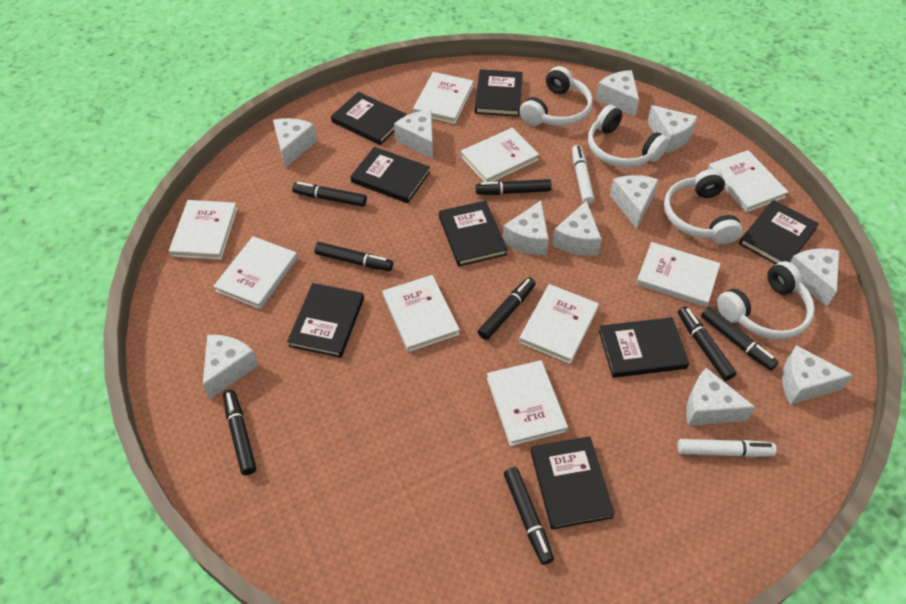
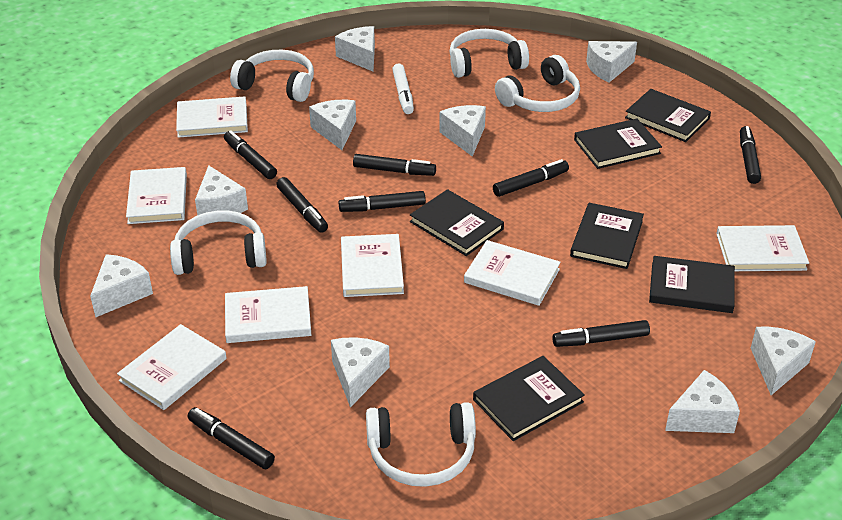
black book: [287,283,364,358] [331,92,406,145] [350,147,430,203] [439,200,508,267] [475,69,523,117] [530,436,615,530] [599,317,689,378] [739,200,819,264] = 8 -> [410,189,504,256] [473,356,585,441] [570,203,644,269] [574,119,662,169] [625,89,711,142] [649,256,735,313] = 6
white book: [169,200,238,260] [213,236,298,309] [383,275,460,352] [413,72,474,124] [461,128,539,182] [487,360,568,446] [519,284,599,364] [636,242,720,307] [708,150,788,212] = 9 -> [117,324,227,410] [126,167,187,224] [176,96,248,138] [225,286,311,343] [341,234,404,297] [464,240,561,306] [716,225,809,271] = 7
white cheese: [203,335,259,399] [273,118,317,168] [394,110,433,159] [503,201,549,255] [552,200,602,256] [596,70,639,116] [610,175,659,228] [647,105,698,153] [686,368,756,425] [782,345,853,405] [790,248,840,306] = 11 -> [90,254,153,317] [195,165,248,215] [309,100,356,150] [331,337,390,407] [335,26,375,72] [439,105,486,157] [586,41,637,83] [665,370,740,433] [751,327,816,395] = 9
white headphones: [520,66,593,126] [588,105,669,168] [664,169,743,244] [717,261,815,339] = 4 -> [170,210,267,275] [230,50,314,102] [366,402,476,487] [450,29,529,78] [495,55,580,112] = 5
white marker: [572,145,595,205] [677,439,777,457] = 2 -> [392,64,414,114] = 1

